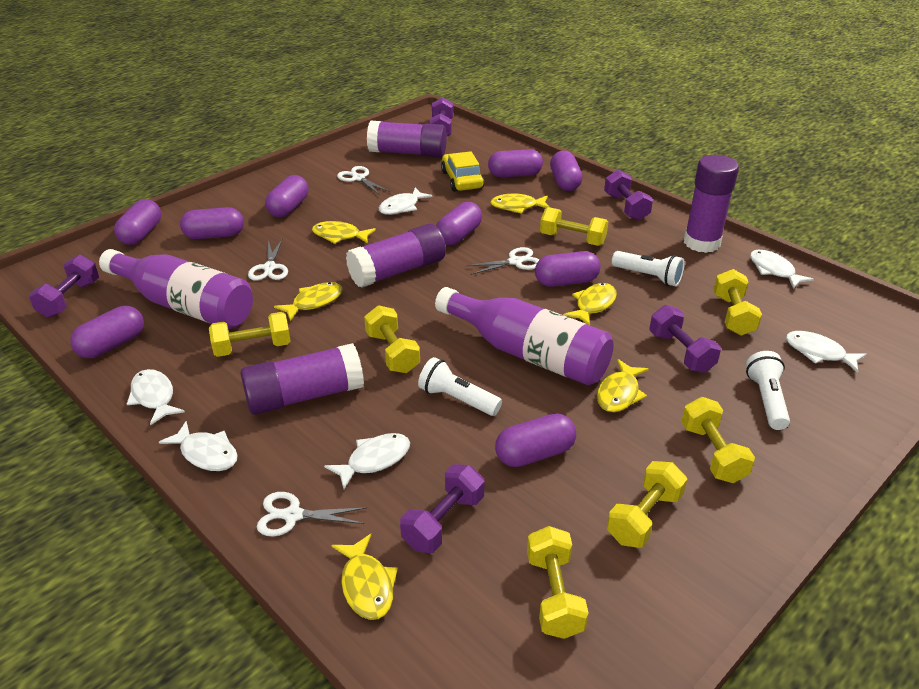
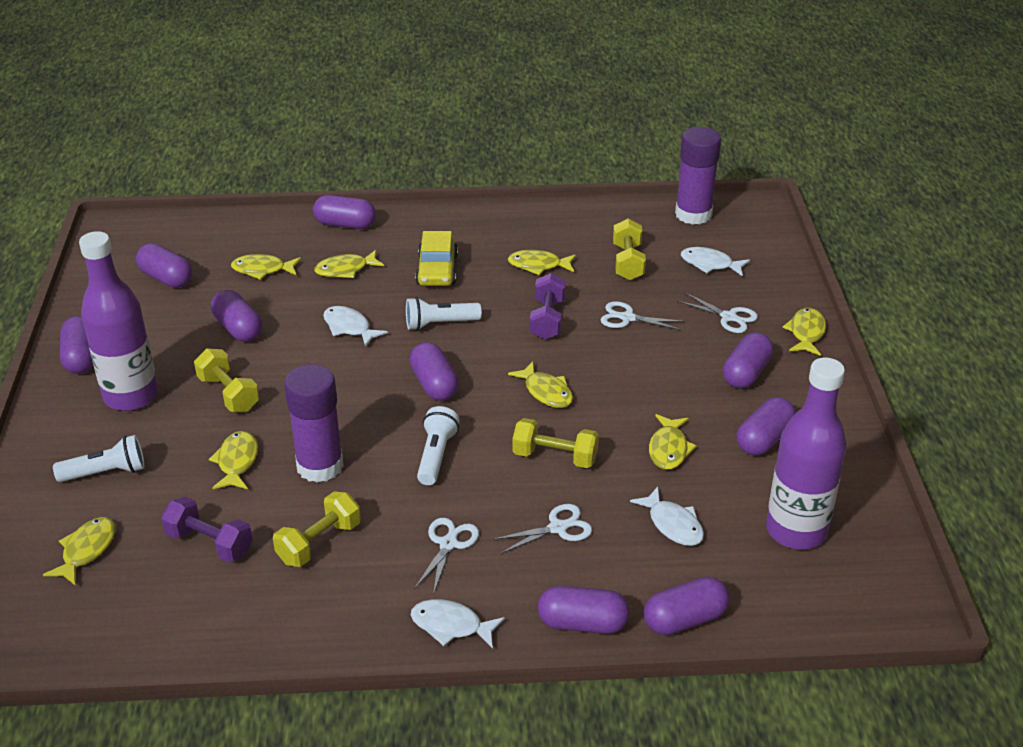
purple dumbbell: [29,255,99,318] [400,464,485,553] [429,97,453,136] [604,170,653,221] [649,305,721,373] = 5 -> [161,497,253,562] [530,273,566,340] = 2
purple glue stick: [241,343,364,415] [346,224,446,288] [367,120,447,157] [684,155,739,253] = 4 -> [284,364,344,483] [675,127,721,225] = 2
white fish: [127,369,185,426] [159,421,238,471] [324,433,410,489] [379,187,433,215] [750,250,814,289] [786,331,867,373] = 6 -> [323,306,388,347] [411,599,505,648] [630,487,704,546] [681,247,750,277] = 4
yellow dumbbell: [209,312,291,357] [364,305,420,373] [527,526,589,639] [540,207,608,246] [607,461,687,548] [681,397,755,483] [713,269,762,336] = 7 -> [194,348,259,412] [273,491,361,567] [513,418,599,468] [613,219,646,280] = 4
yellow fish: [274,282,343,321] [312,221,376,244] [331,534,398,620] [490,193,550,214] [563,283,617,325] [597,359,649,412] = 6 -> [43,517,116,586] [209,431,258,489] [231,254,301,280] [314,250,384,278] [508,250,576,275] [508,361,573,408] [649,414,697,470] [782,308,826,356] = 8

